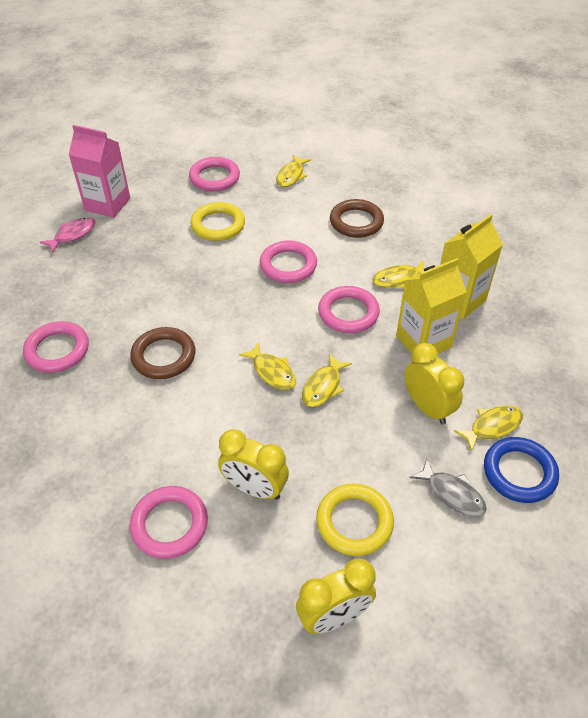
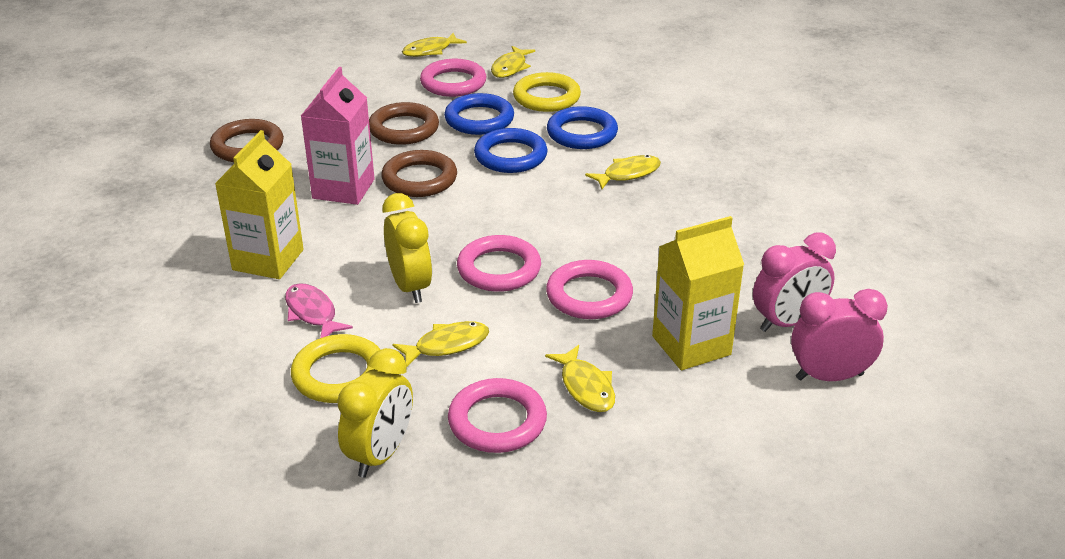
blue ring: [484,437,559,503] = 1 -> [444,93,514,135] [474,128,548,173] [547,106,618,149] = 3
brown ring: [130,327,195,379] [330,199,384,238] = 2 -> [210,119,284,162] [369,102,439,145] [381,150,457,197] = 3
grey fish: [409,458,487,517] = 1 -> none = 0
pink clock: none = 0 -> [753,233,836,332] [791,289,888,381] = 2
pink ring: [23,321,89,373] [130,486,208,559] [189,157,240,191] [260,240,317,283] [318,286,380,333] = 5 -> [420,59,486,97] [448,378,547,453] [457,235,541,292] [546,260,633,319] = 4
yellow clock: [218,429,289,500] [296,559,376,634] [404,343,464,425] = 3 -> [337,348,413,478] [383,193,432,303] = 2

